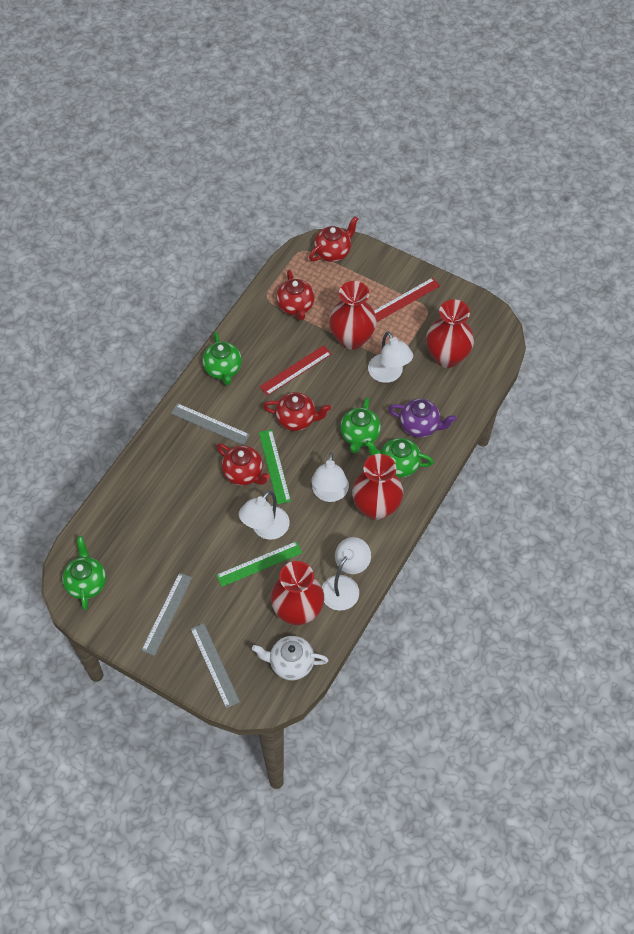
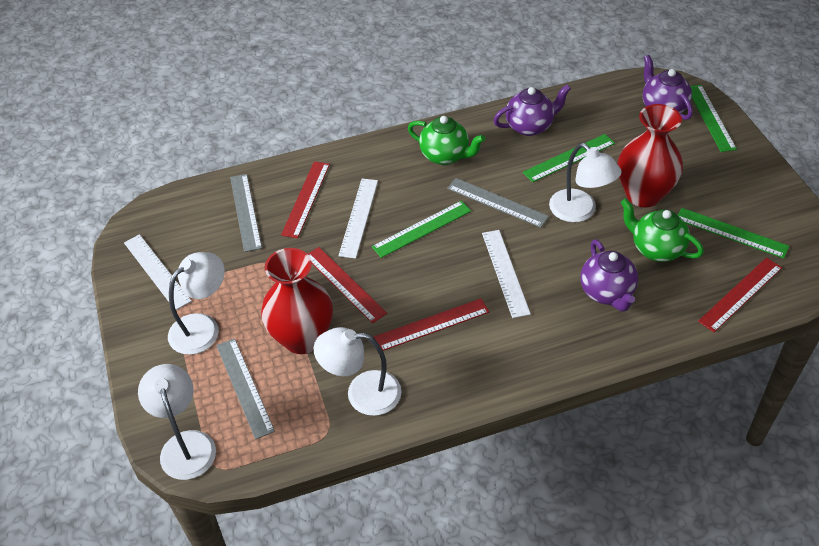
green ruler: [216,541,302,587] [259,429,291,504] = 2 -> [372,201,471,258] [523,134,615,182] [678,208,789,259] [690,85,737,152] = 4
green teapot: [62,536,106,610] [202,332,242,385] [340,397,381,453] [365,438,434,478] = 4 -> [408,116,485,165] [621,198,704,262] = 2
purple teapot: [388,399,456,438] = 1 -> [493,84,571,136] [580,239,638,312] [643,55,693,120] = 3
red ruler: [260,345,332,396] [374,277,440,322] = 2 -> [281,161,330,238] [308,247,387,323] [374,299,489,351] [698,258,782,332] = 4
red teapot: [216,443,270,486] [263,392,331,431] [276,270,315,321] [309,216,358,262] = 4 -> none = 0
red vase: [271,561,324,625] [329,281,377,350] [352,454,403,520] [426,299,474,368] = 4 -> [261,248,333,354] [618,104,683,207] = 2
white ruler: none = 0 -> [124,234,192,310] [338,179,378,259] [482,230,531,318] = 3
white teapot: [252,636,329,680] = 1 -> none = 0

